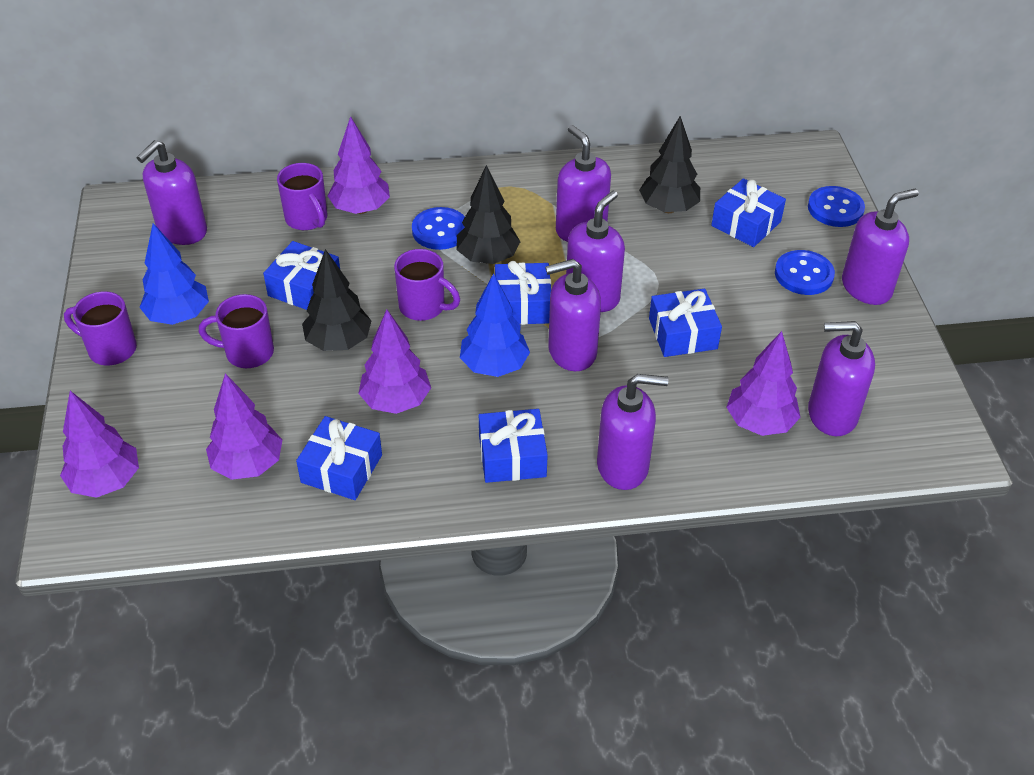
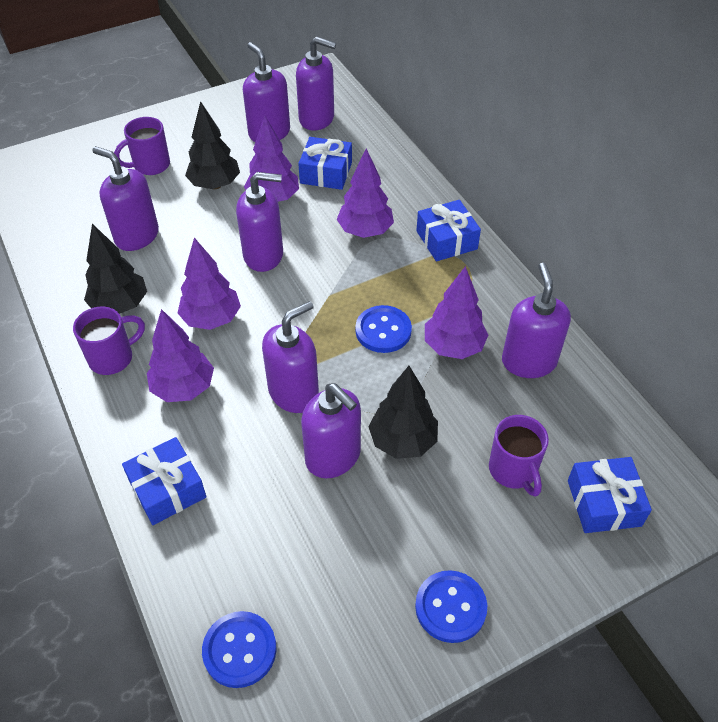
blue gift: [263,241,340,310] [296,416,382,500] [479,409,548,483] [495,261,551,325] [649,289,722,357] [711,178,786,247] = 6 -> [122,437,206,525] [298,137,352,190] [416,200,481,261] [568,457,652,533] = 4
blue tree: [139,223,209,325] [460,273,530,377] = 2 -> none = 0
purple mug: [64,291,137,365] [199,294,274,368] [277,163,327,230] [394,249,460,321] = 4 -> [73,307,145,375] [114,117,170,175] [489,415,549,497] = 3

